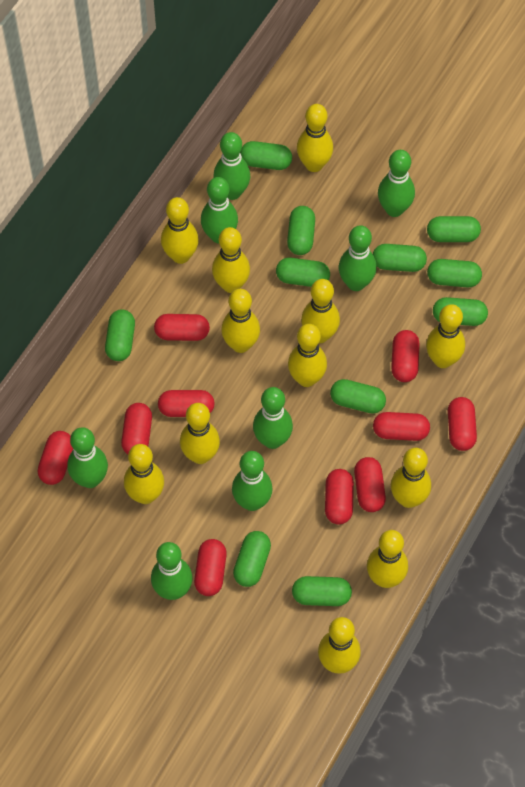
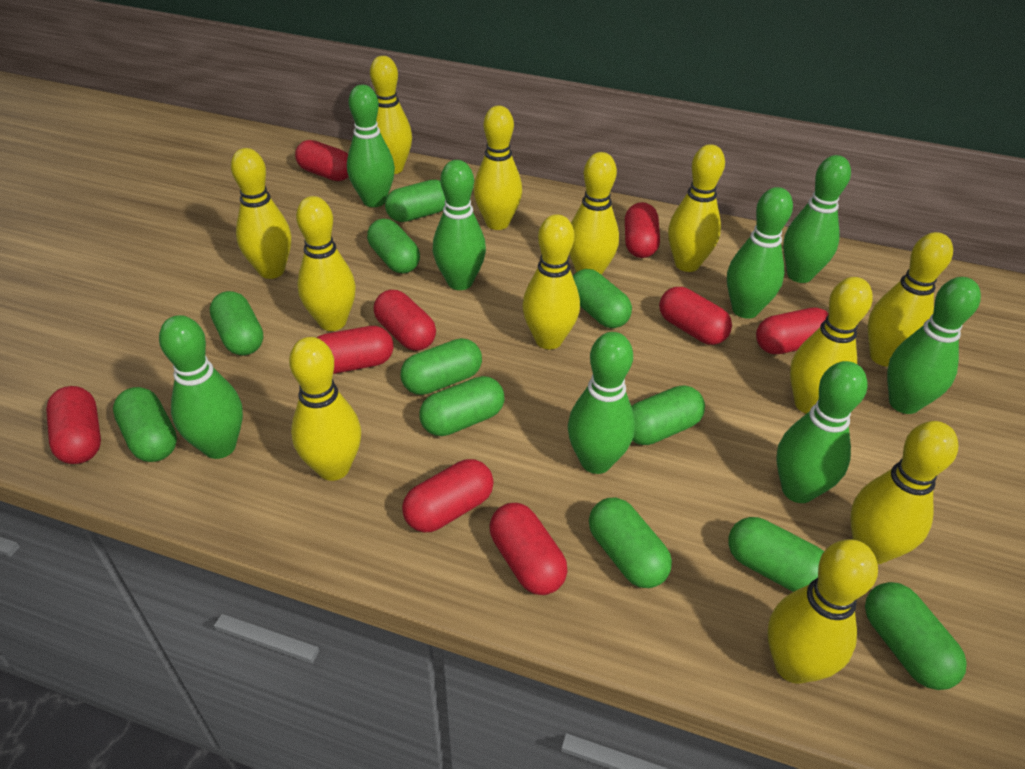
red capsule: [37,431,73,485] [121,403,152,454] [154,314,210,341] [158,390,215,417] [194,539,227,596] [325,469,354,524] [354,457,386,512] [373,412,430,441] [391,330,420,382] [448,397,477,451] = 10 -> [46,386,101,464] [295,140,349,181] [317,326,393,374] [374,290,436,351] [402,459,494,532] [490,503,568,595] [625,202,660,258] [659,287,732,345] [756,308,829,354] = 9

